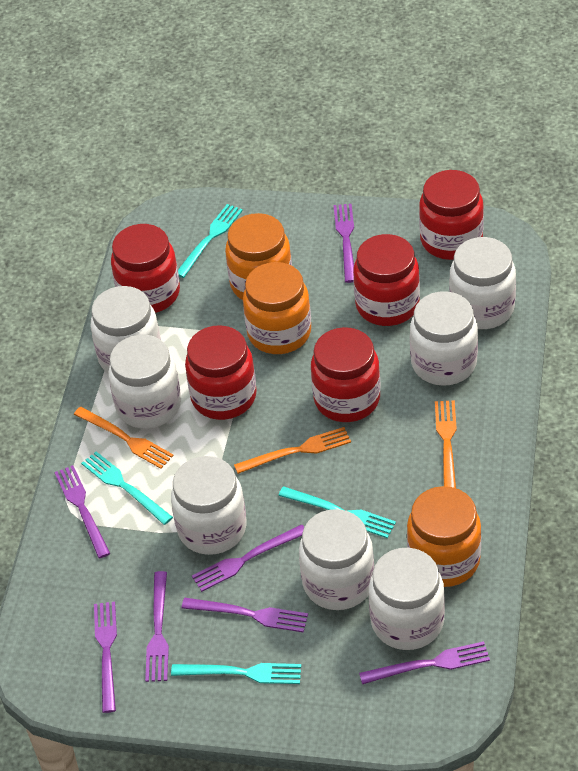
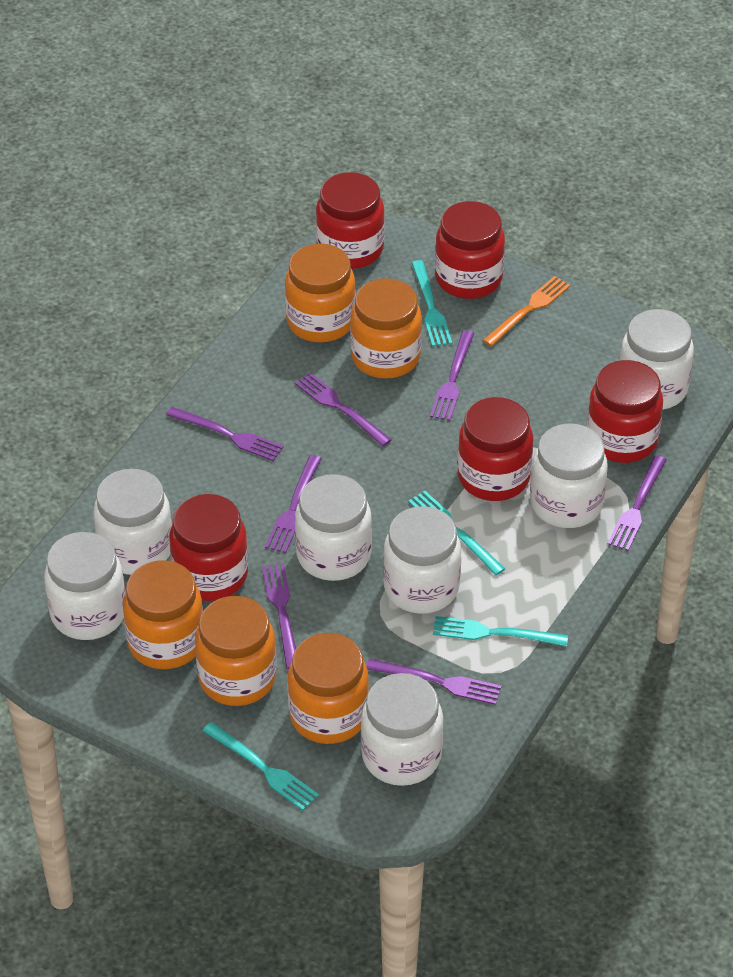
orange fork: [74,407,174,469] [234,427,351,474] [435,400,457,488] = 3 -> [483,276,570,347] = 1
orange jar: [225,213,292,300] [243,262,311,354] [407,486,481,587] = 3 -> [123,560,203,669] [195,596,277,706] [285,243,356,342] [288,633,369,744] [350,279,422,379] = 5

